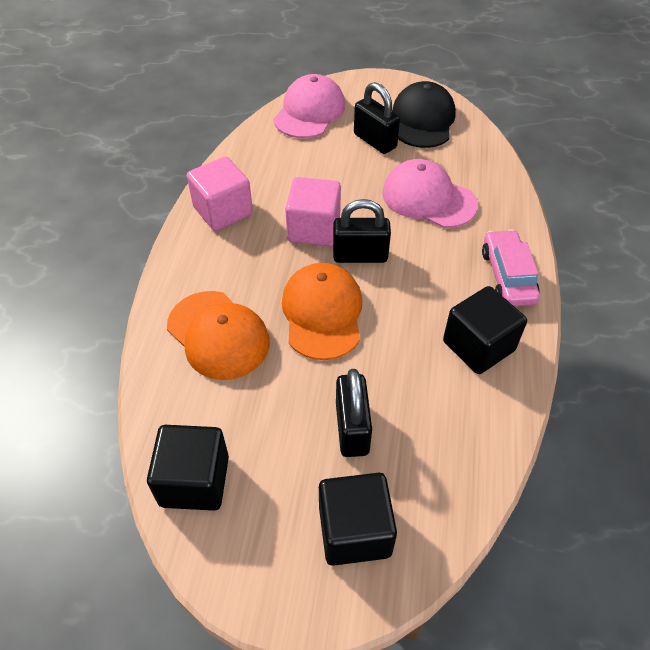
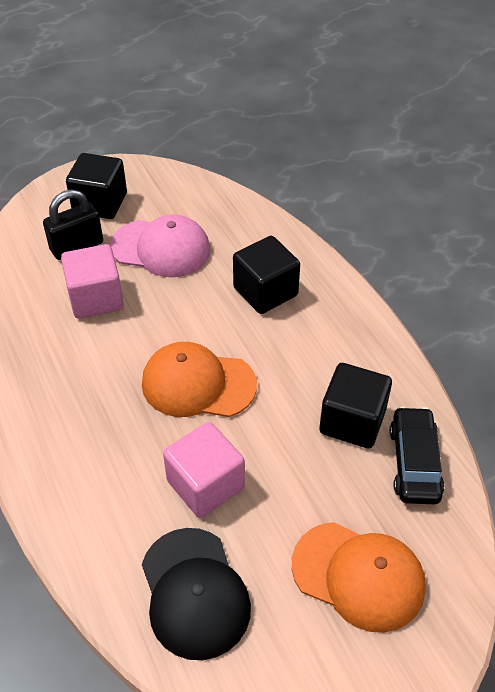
black car: none = 0 -> [389,406,444,504] = 1
black padlock: [333,199,391,263] [336,369,372,457] [354,82,400,154] = 3 -> [43,190,103,260] = 1
pink cap: [273,74,345,138] [382,159,478,228] = 2 -> [110,215,211,277] = 1
pink car: [482,229,540,306] = 1 -> none = 0

